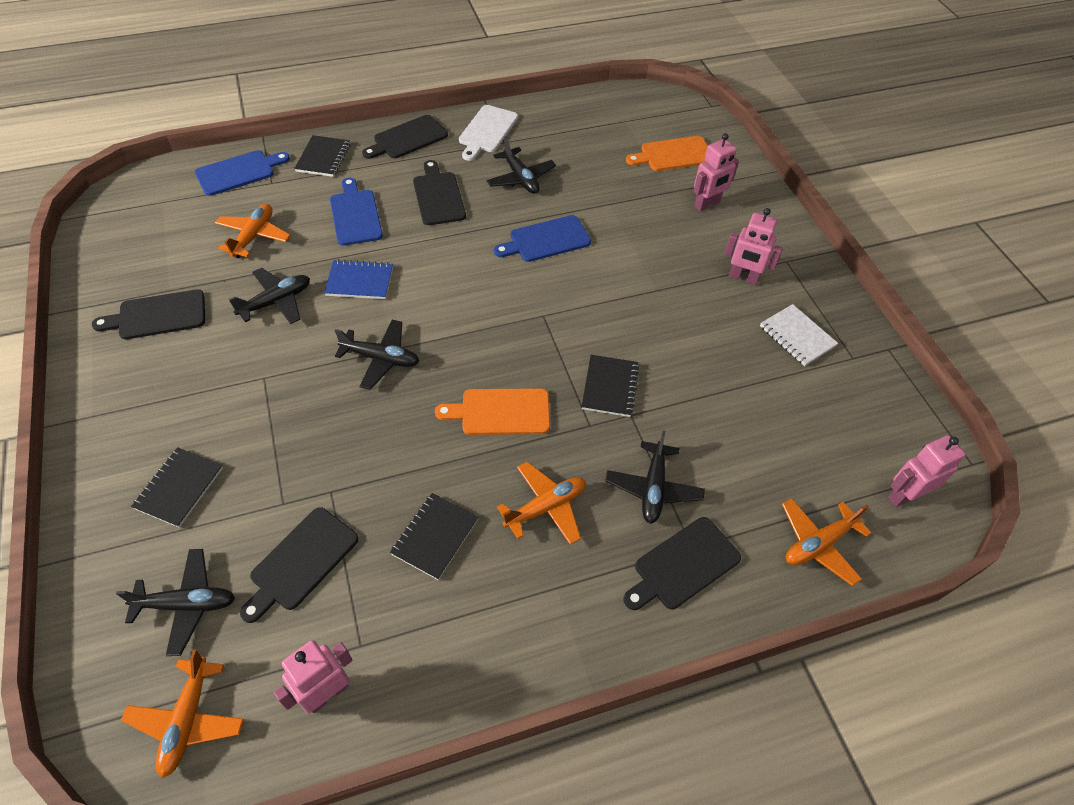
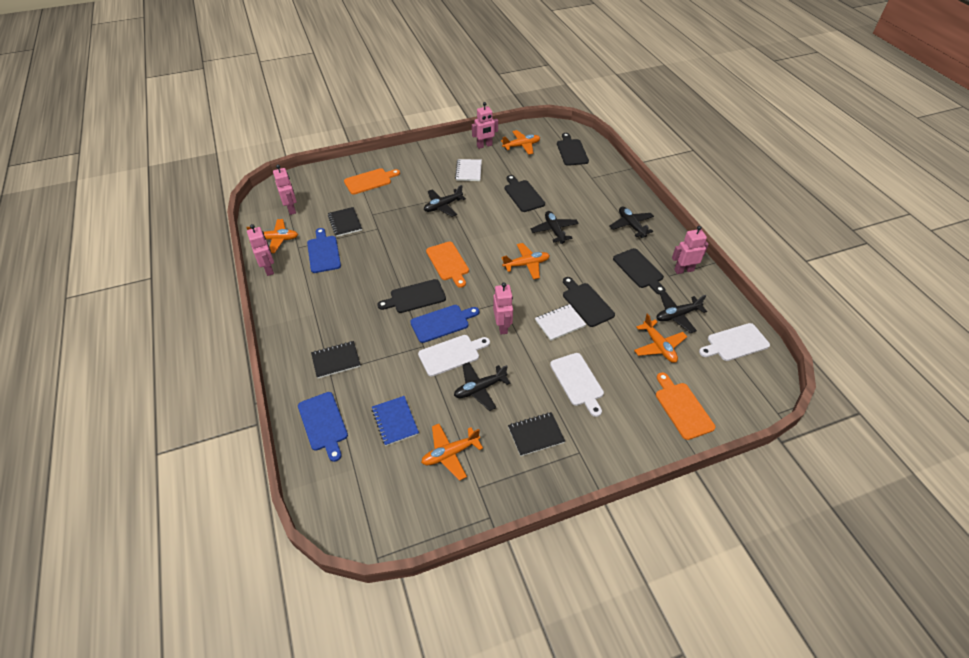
black notebook: [131,447,223,528] [294,135,350,177] [390,493,478,580] [582,355,639,417] = 4 -> [311,341,361,378] [328,207,362,237] [508,412,565,456] = 3
orange cutting board: [435,388,550,435] [626,136,708,171] = 2 -> [344,168,400,195] [426,242,469,288] [656,372,715,440] = 3
orange plane: [121,649,244,778] [215,204,291,258] [497,462,586,545] [782,498,871,586] = 4 -> [246,219,298,253] [421,424,483,481] [501,130,540,155] [502,243,550,279] [634,313,687,363] = 5
pink robot: [274,640,353,713] [694,133,739,211] [724,208,783,285] [888,435,966,507] = 4 -> [247,224,274,276] [273,164,296,215] [472,102,498,149] [493,282,513,334] [672,226,709,274] = 5
white cutting board: [459,105,518,161] = 1 -> [418,335,490,377] [550,353,604,417] [699,323,770,361] = 3
white notebook: [760,304,838,366] = 1 -> [455,159,482,181] [535,304,586,341] = 2

